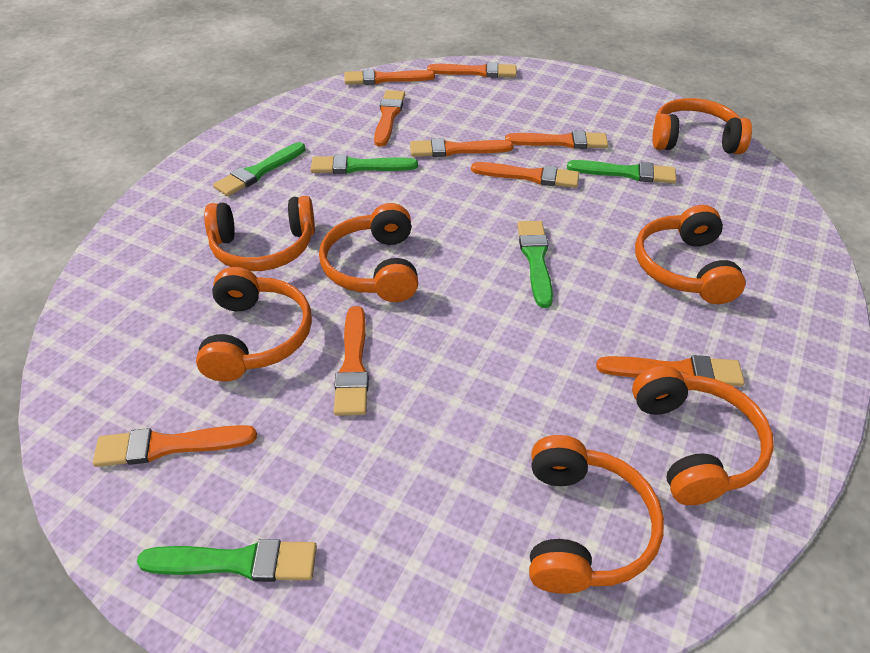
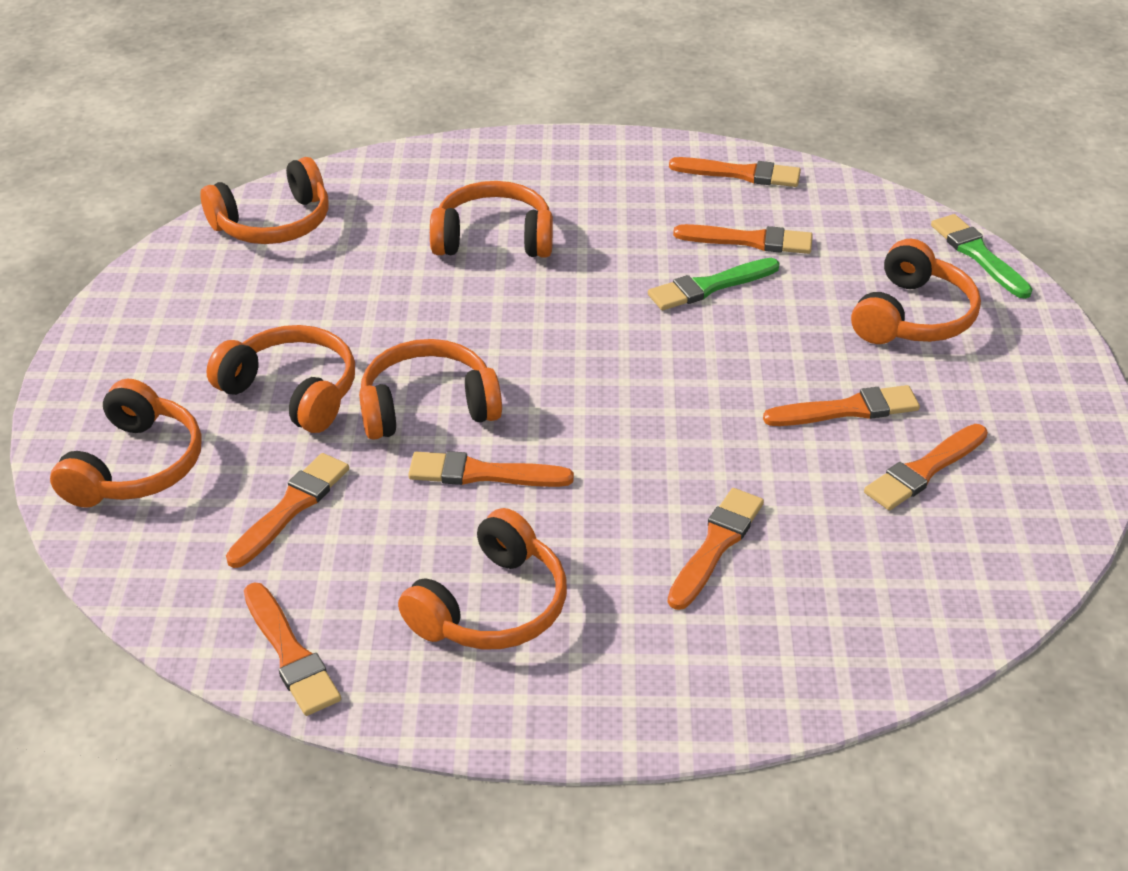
green brush: [137,539,317,582] [213,142,305,196] [311,154,418,174] [517,221,553,308] [567,160,676,184] = 5 -> [648,258,780,310] [931,214,1032,299] = 2
orange brush: [93,425,257,467] [334,306,369,416] [344,69,435,85] [374,90,405,147] [410,138,513,157] [427,62,517,78] [471,162,579,188] [505,131,608,149] [596,355,745,387] = 9 -> [226,453,349,568] [244,583,341,716] [408,451,574,487] [668,488,764,610] [669,157,801,187] [673,224,813,254] [763,385,920,426] [864,424,988,510] = 8

